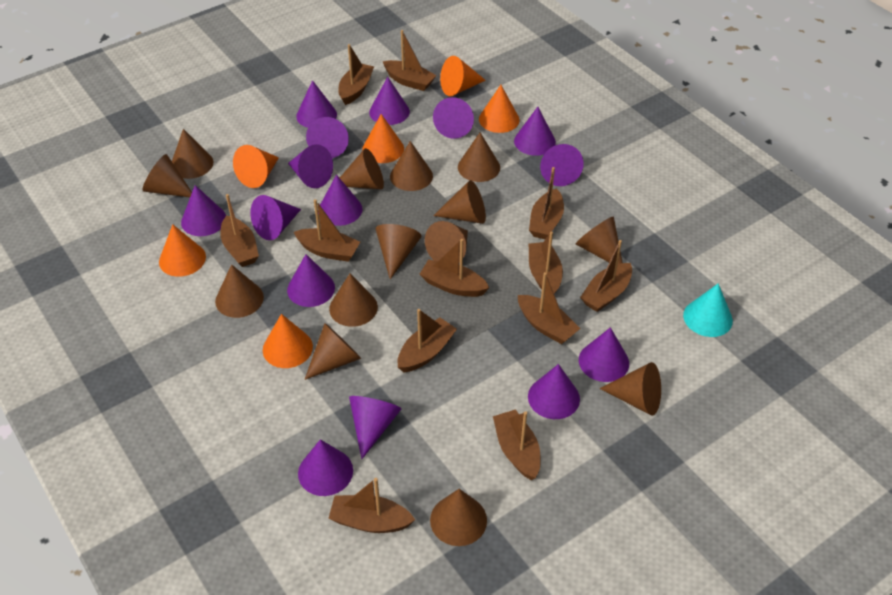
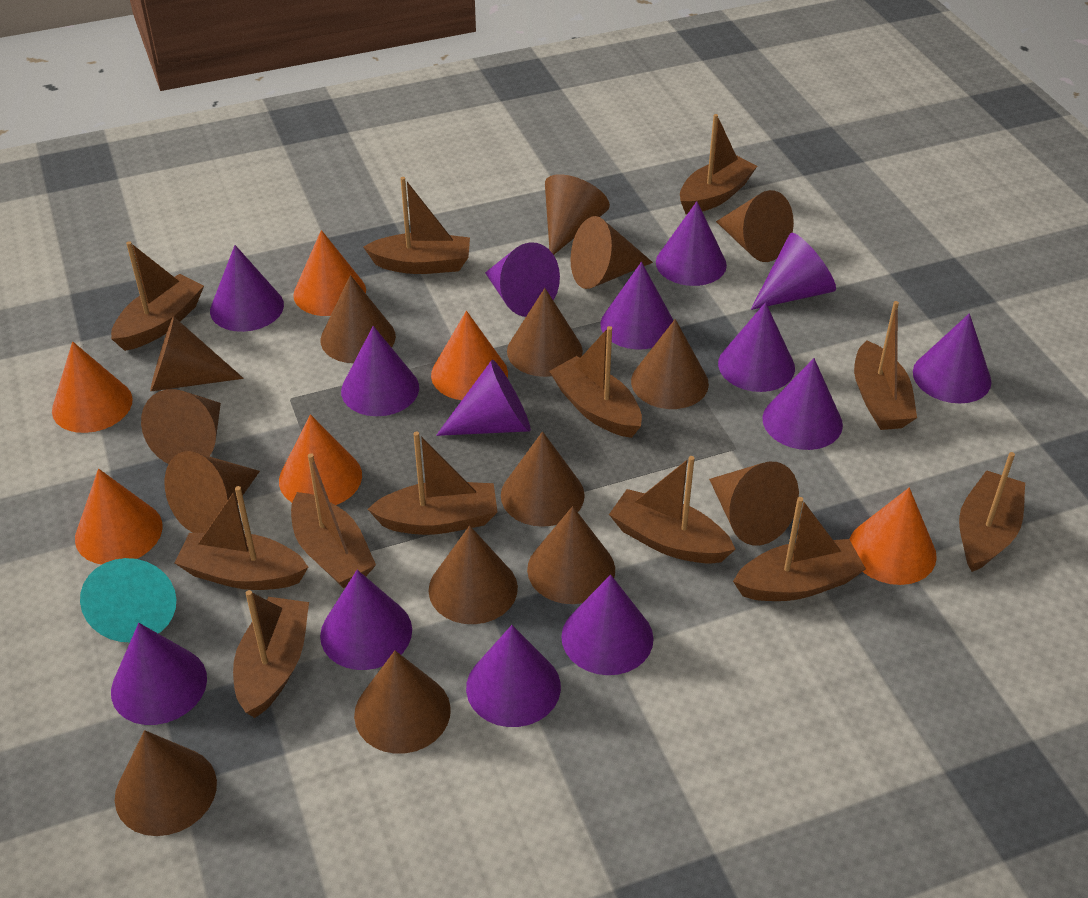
brown cone: [142,154,192,197] [172,129,213,179] [215,264,264,318] [304,323,361,380] [329,273,378,327] [340,148,384,189] [376,224,421,279] [390,141,433,191] [425,221,468,263] [430,489,487,546] [433,180,486,224] [458,132,500,182] [576,217,623,264] [599,362,661,415] = 14 -> [115,730,217,836] [141,389,221,464] [150,316,244,392] [164,451,260,533] [320,275,396,363] [354,651,451,754] [429,526,518,624] [501,431,585,527] [507,288,583,377] [527,506,615,604] [545,174,610,255] [570,216,653,289] [631,319,709,409] [709,462,799,545] [716,190,794,262] = 15
purple cone: [181,185,226,236] [250,195,301,240] [287,254,335,307] [288,144,333,188] [296,80,337,128] [298,439,353,496] [306,117,349,158] [318,175,362,226] [349,396,401,459] [369,77,410,125] [433,97,474,139] [514,107,556,156] [528,364,580,419] [540,144,584,186] [579,327,629,382] = 15 -> [111,623,207,725] [210,245,284,332] [320,570,412,670] [341,326,419,416] [436,360,531,436] [466,625,561,727] [485,242,560,317] [561,575,653,675] [600,262,674,349] [656,201,727,286] [718,302,795,392] [750,233,836,310] [762,358,843,450] [913,313,991,403] = 14

